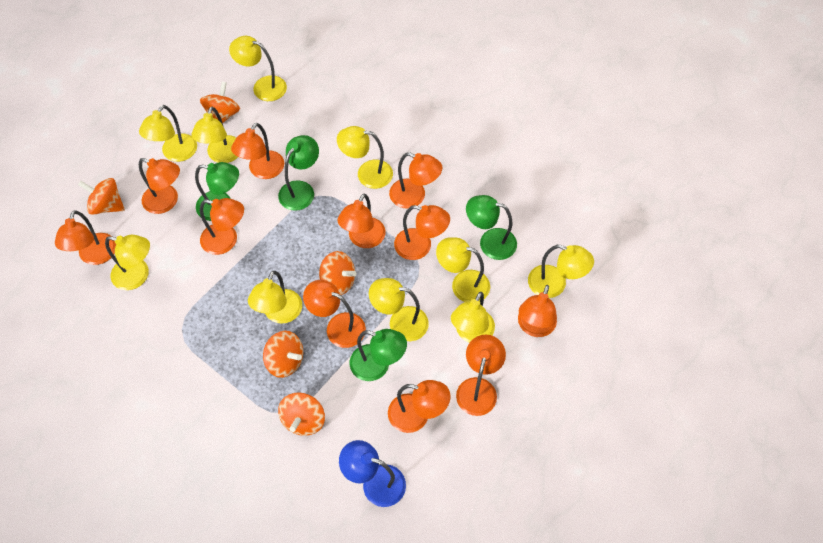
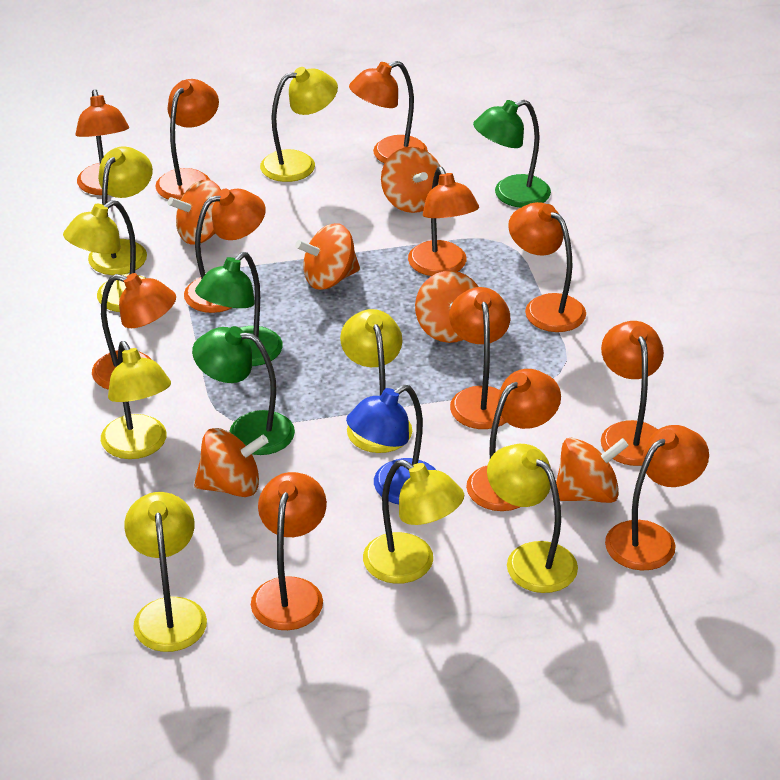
green lamp: [195,162,239,221] [278,135,319,211] [350,329,407,381] [466,195,517,260] = 4 -> [192,326,295,455] [195,252,283,366] [473,100,551,208] = 3
orange lamp: [55,210,116,265] [139,158,180,214] [200,198,244,255] [231,123,284,179] [303,280,366,348] [337,193,386,248] [388,380,451,433] [389,152,442,208] [394,205,450,260] [456,335,506,416] [518,285,557,337] = 11 -> [75,89,129,195] [92,273,176,390] [155,79,219,200] [184,188,266,313] [251,472,327,630] [349,61,428,164] [408,167,479,276] [449,287,510,429] [466,369,561,511] [508,202,586,332] [601,321,664,466] [605,425,709,571] = 12
orange spinning top: [78,178,125,215] [200,82,240,123] [263,331,303,378] [278,392,325,436] [319,251,357,295] = 5 -> [168,180,221,244] [194,428,268,497] [295,223,360,290] [381,147,441,213] [415,271,478,343] [556,438,629,503] = 6
yellow lamp: [105,234,150,290] [139,105,197,162] [191,107,238,163] [229,36,287,101] [248,271,302,324] [337,126,393,189] [369,278,429,341] [436,237,490,302] [451,292,495,343] [528,245,594,298] = 10 -> [63,200,145,312] [88,146,153,275] [101,341,171,459] [124,492,207,652] [260,67,338,182] [340,309,412,453] [363,460,464,584] [487,444,578,593] = 8

